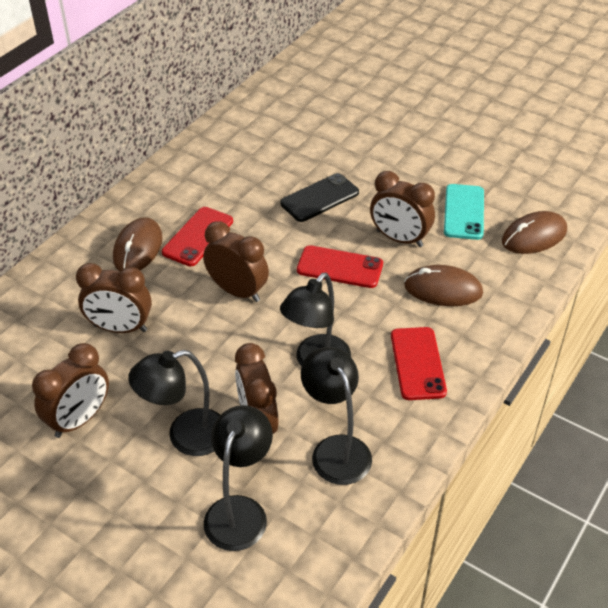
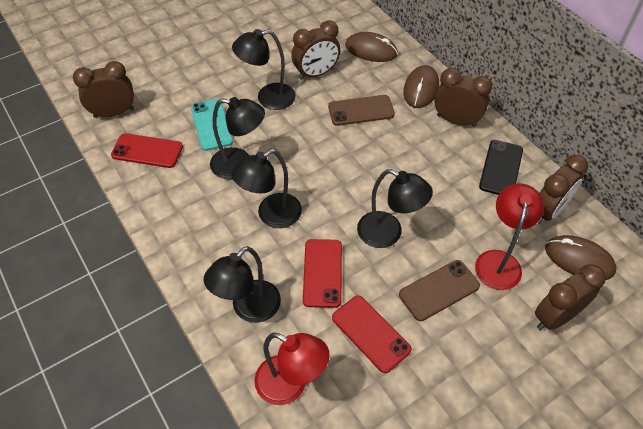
black lamp: [128,350,220,456] [204,405,273,551] [280,273,351,366] [301,347,372,485] = 4 -> [204,246,281,323] [210,97,265,179] [231,149,302,228] [232,29,296,110] [357,169,433,248] = 5
brown phone: none = 0 -> [328,95,395,126] [399,260,480,321] = 2
red lamp: none = 0 -> [254,332,329,405] [475,183,544,290] = 2

